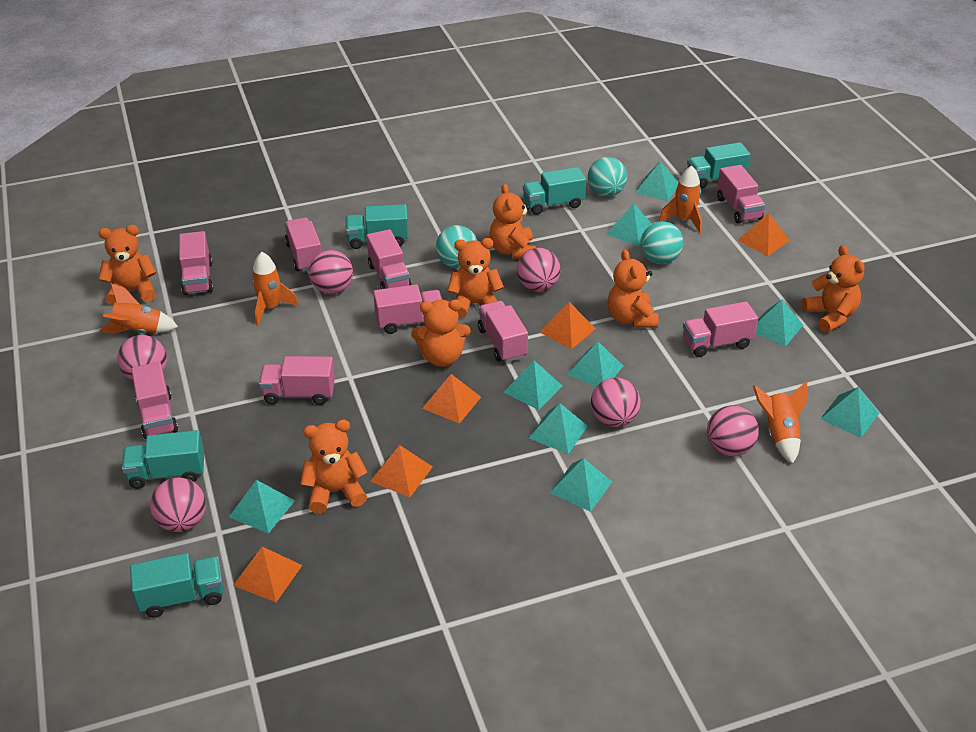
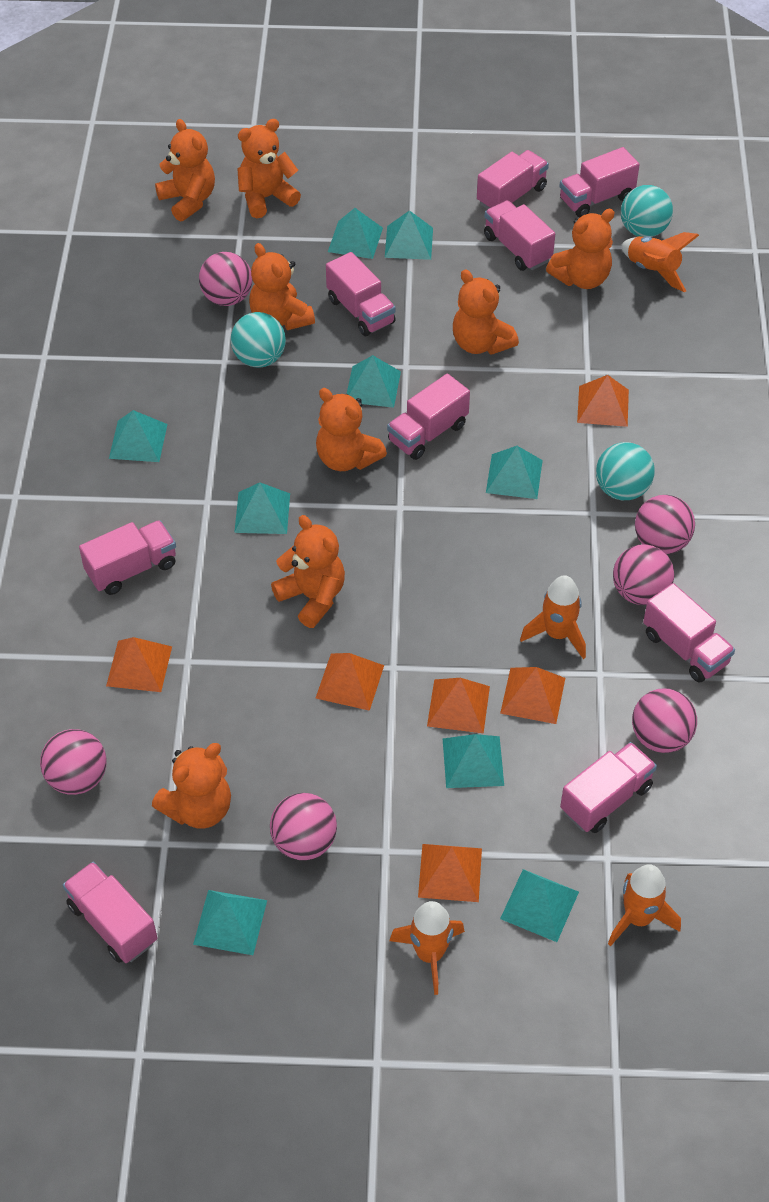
orange pyramid: [233,547,302,602] [370,445,433,497] [422,374,481,424] [540,302,596,349] [737,213,790,256] = 5 -> [106,637,172,692] [316,653,384,711] [418,844,482,902] [427,678,490,734] [500,667,565,724] [577,375,629,427] = 6
orange teddy bear: [98,225,156,306] [300,420,367,514] [411,300,471,367] [447,238,504,318] [490,184,536,259] [607,249,659,328] [802,245,865,333] = 7 -> [152,743,231,829] [155,119,215,222] [237,119,301,218] [249,243,315,330] [271,515,345,628] [316,388,387,471] [453,269,519,355] [546,209,615,289] = 8
turquoise truck: [122,430,204,489] [130,553,224,618] [346,204,409,249] [523,167,586,215] [687,142,751,189] = 5 -> none = 0

